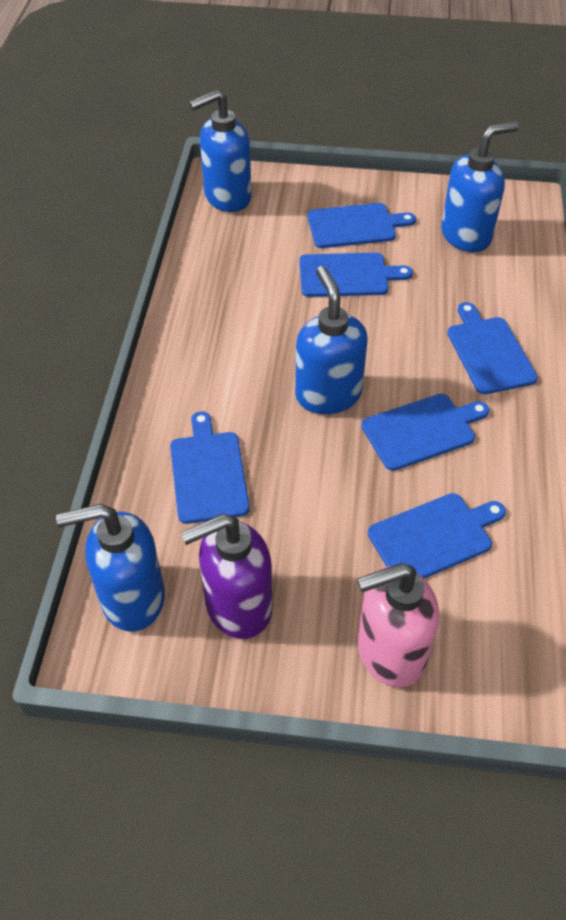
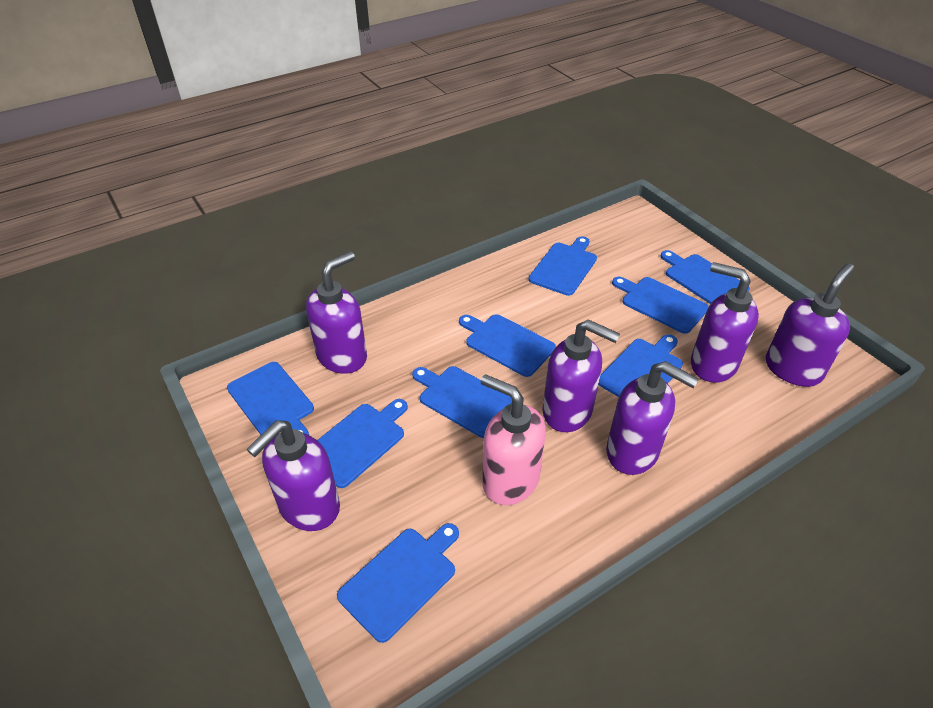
blue cutting board: [170,411,250,524] [299,253,413,297] [307,203,416,248] [361,394,489,471] [368,493,506,578] [447,302,538,394] = 6 -> [227,362,314,435] [317,399,408,488] [337,523,459,643] [412,366,512,438] [459,314,556,377] [528,236,597,296] [598,334,683,397] [612,277,709,334] [660,250,750,304] = 9
blue soap dispenser: [56,504,165,632] [189,89,252,212] [295,266,368,414] [441,121,518,252] = 4 -> none = 0
purple soap dispenser: [181,514,272,639] = 1 -> [246,420,340,531] [306,251,367,374] [542,319,620,432] [606,361,699,475] [691,262,759,383] [766,263,854,387] = 6

